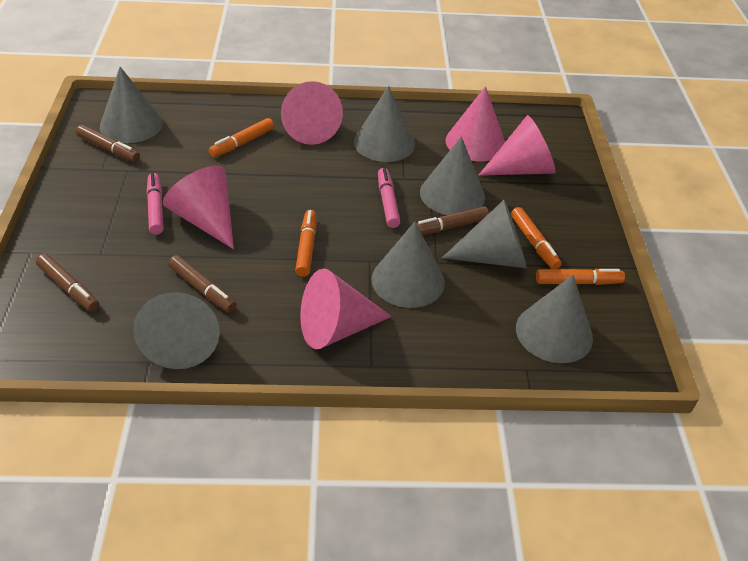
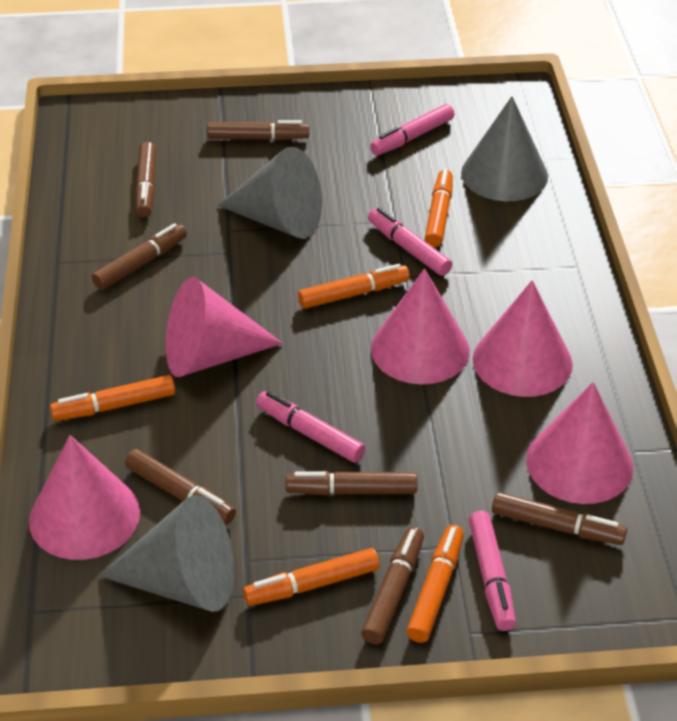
brown marker: [36,254,99,312] [76,125,140,162] [168,255,236,313] [416,206,489,235] = 4 -> [92,223,187,290] [125,449,236,524] [135,142,156,217] [207,120,309,140] [285,471,418,495] [361,527,424,644] [492,492,627,545] = 7
grey cone: [100,67,163,143] [133,292,220,369] [354,86,415,162] [371,222,445,308] [420,136,485,215] [442,200,527,268] [516,275,593,363] = 7 -> [98,495,234,612] [218,147,322,238] [461,96,548,201] = 3
orange marker: [209,118,274,157] [295,210,317,277] [511,207,562,269] [536,269,625,285] = 4 -> [50,375,175,421] [243,548,380,606] [298,264,410,309] [406,525,464,643] [425,170,453,247] = 5
pink marker: [146,173,164,235] [378,168,400,228] = 2 -> [256,391,365,463] [368,208,452,276] [370,104,454,155] [469,511,516,631] = 4

